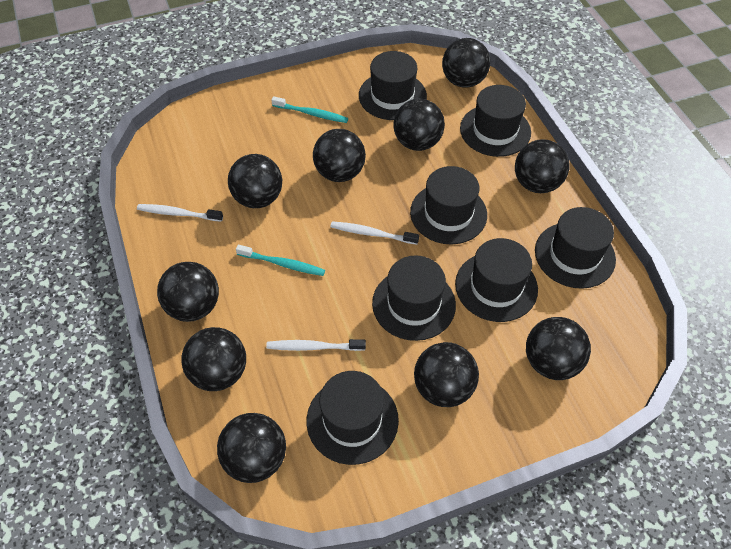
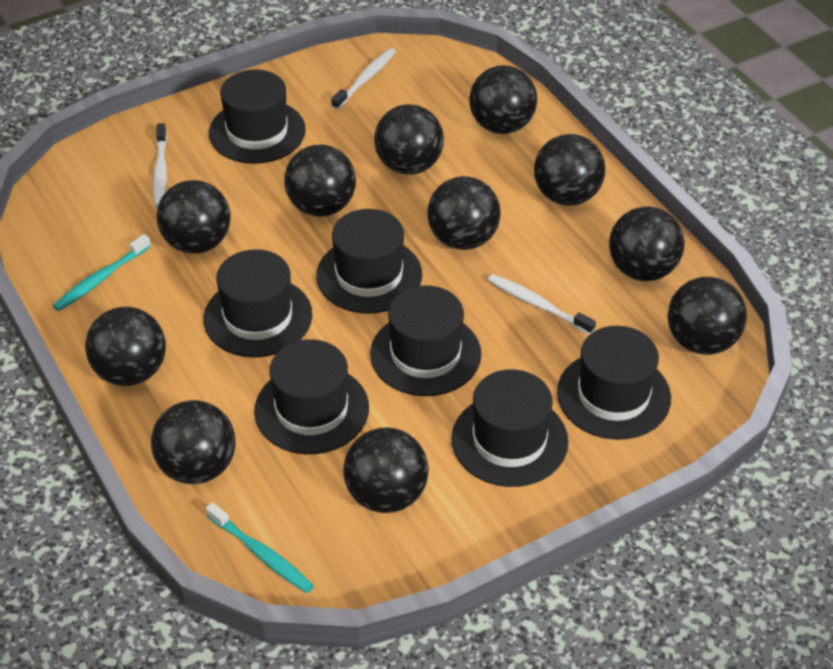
black ball: [157,262,219,322] [182,327,246,391] [217,413,286,483] [228,154,282,208] [313,129,366,182] [393,99,445,151] [414,342,479,407] [442,38,490,88] [515,139,570,193] [526,317,591,380] = 10 -> [85,307,166,386] [151,400,236,484] [156,180,231,254] [284,145,356,217] [343,427,429,513] [374,104,444,175] [427,176,501,250] [469,65,537,134] [534,134,605,206] [609,206,685,281] [667,277,747,355] = 11

